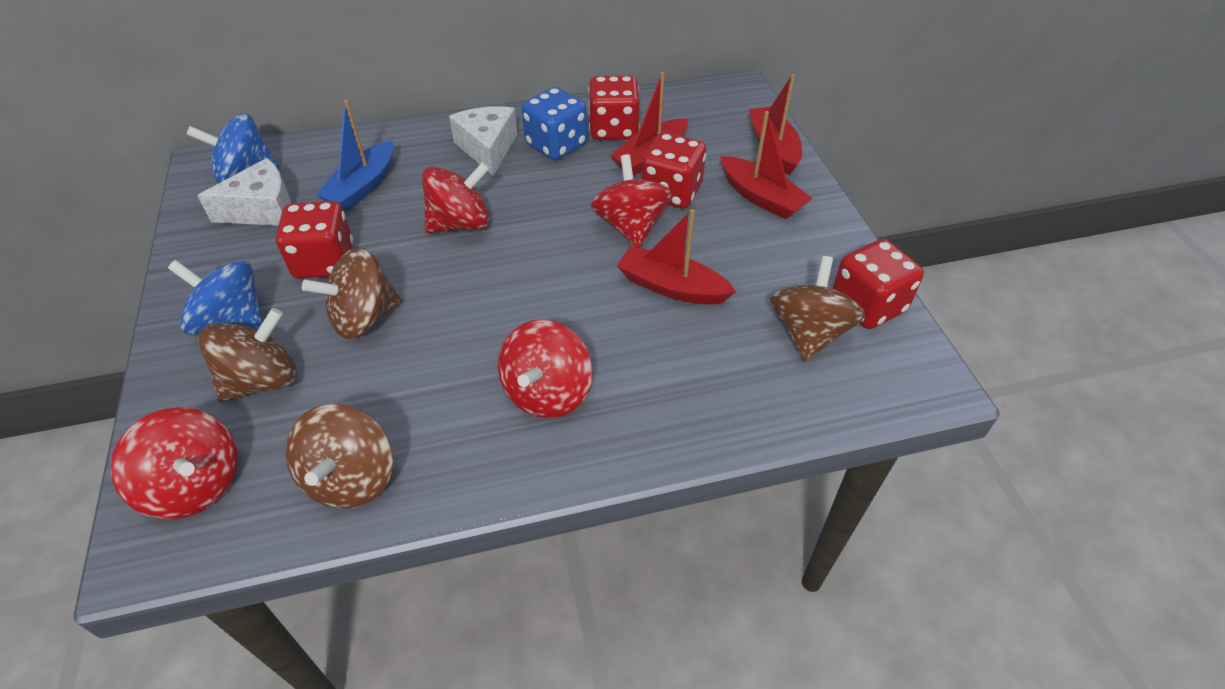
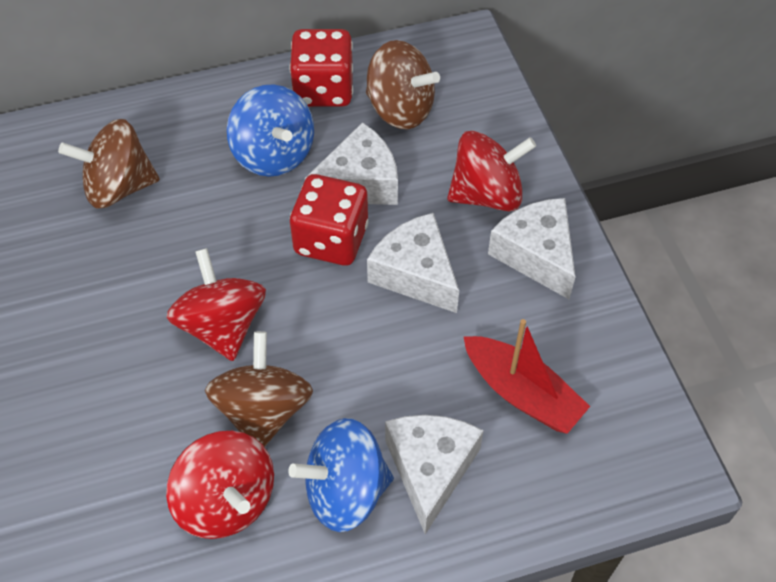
blue boat: [316,99,394,211] = 1 -> none = 0
blue dice: [521,87,587,160] = 1 -> none = 0
brown spinning top: [198,308,297,402] [286,404,393,509] [302,247,402,339] [770,256,865,362] = 4 -> [58,119,160,209] [205,331,313,447] [366,40,440,129] = 3
red boat: [610,72,688,176] [617,209,736,305] [720,111,813,219] [748,74,802,175] = 4 -> [464,319,590,434] = 1
red dice: [276,201,353,279] [588,76,640,140] [641,132,706,208] [832,239,924,329] = 4 -> [289,29,353,107] [290,174,369,266] = 2
red spinning top: [111,407,238,519] [422,162,490,233] [498,319,593,418] [591,154,672,248] = 4 -> [166,248,266,361] [166,431,274,539] [447,131,536,212] = 3
white cheese: [197,158,291,226] [449,106,517,176] = 2 -> [305,122,398,205] [367,213,459,313] [385,415,484,534] [488,198,575,299] = 4

